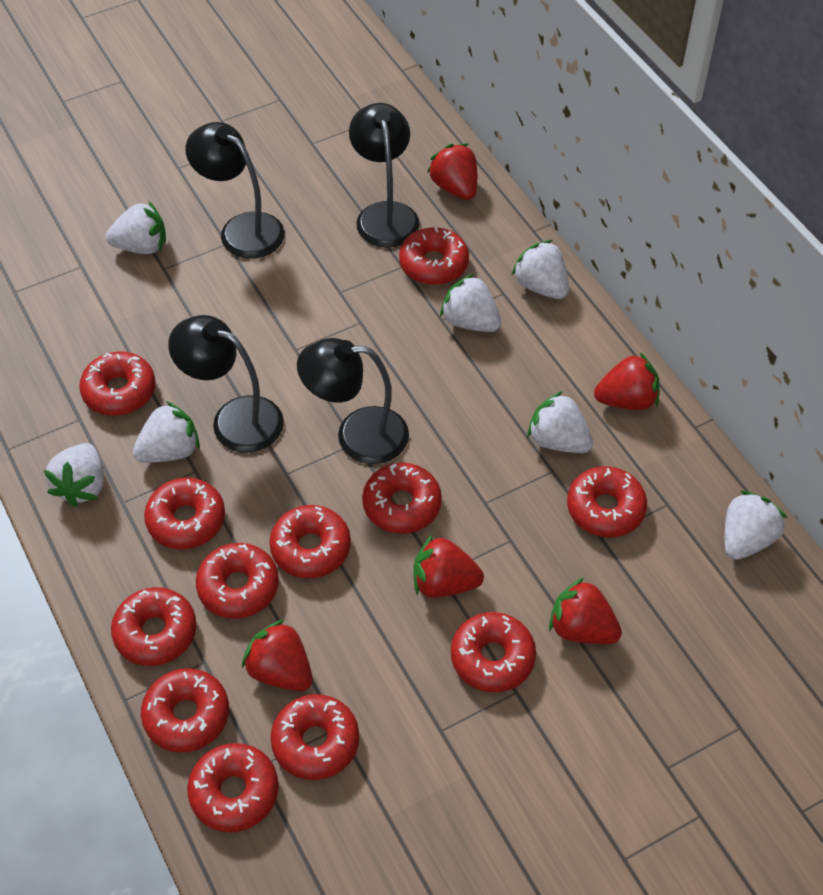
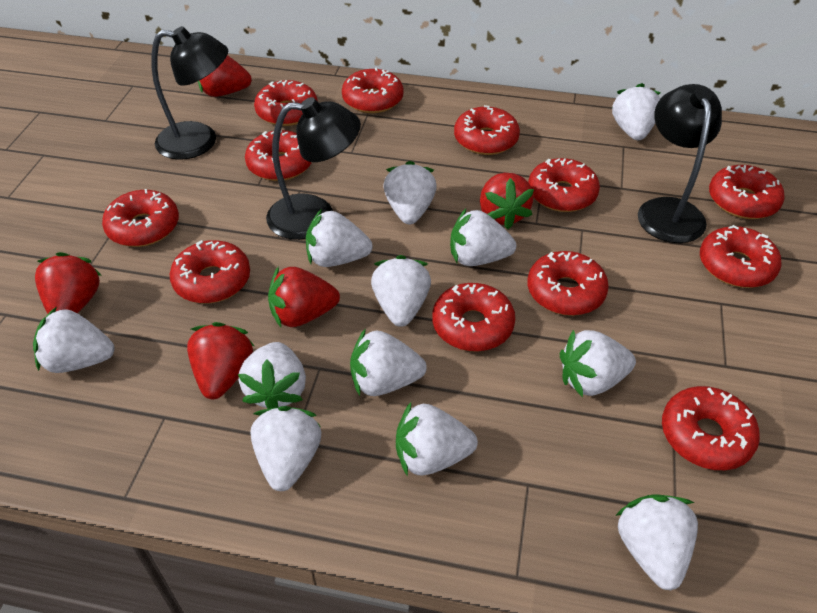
black lamp: [168,315,284,453] [186,122,285,259] [297,338,409,464] [349,103,420,248] = 4 -> [151,26,228,160] [266,97,361,240] [638,84,722,243] = 3
white strawberry: [44,443,104,507] [106,201,166,254] [133,401,200,463] [440,274,501,332] [511,240,569,299] [527,391,593,453] [724,491,787,560] = 7 -> [33,306,114,373] [238,342,306,409] [250,406,321,491] [306,209,373,267] [350,328,427,396] [371,255,431,327] [384,161,437,225] [396,402,478,477] [450,209,516,266] [560,330,636,397] [612,83,661,140] [615,494,698,590] = 12

